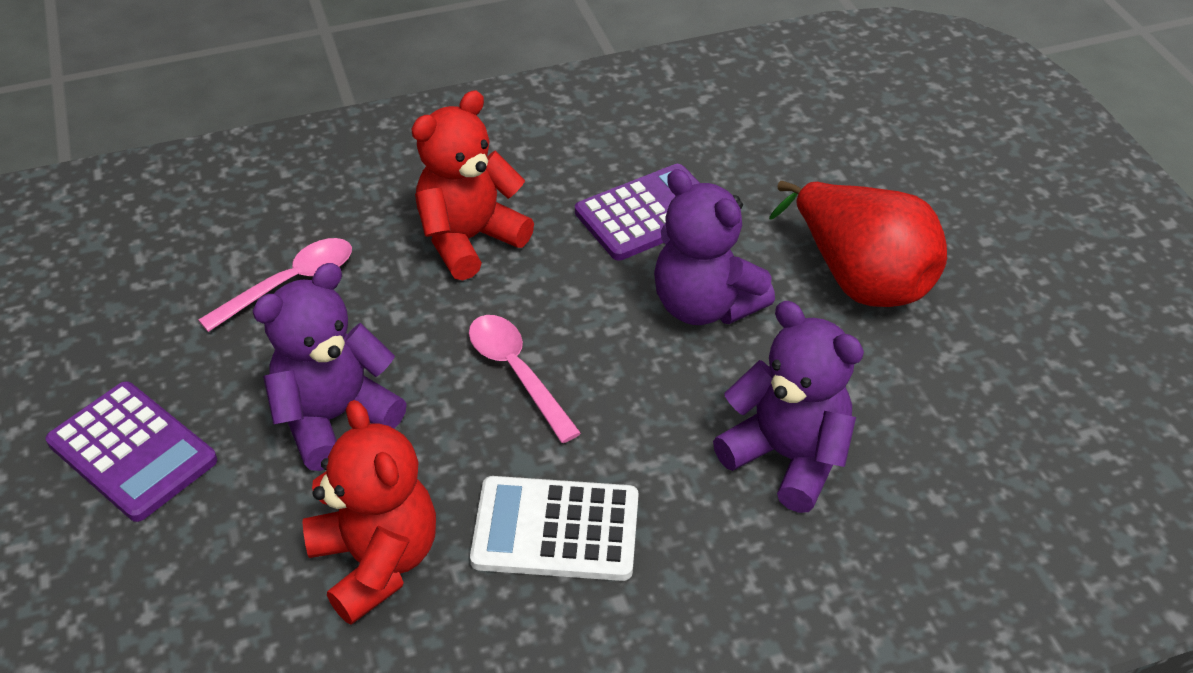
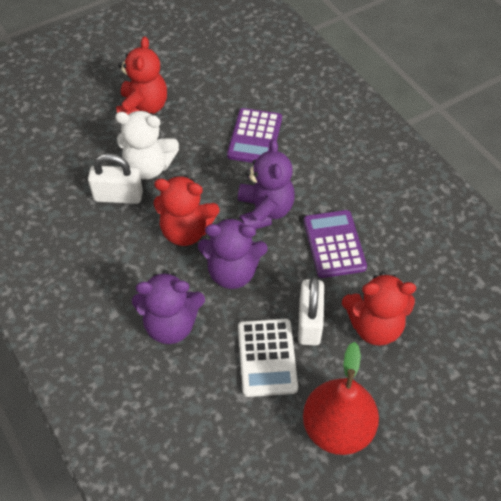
pink spoon: [198,238,352,332] [469,315,581,443] = 2 -> none = 0
red teddy bear: [302,400,436,625] [411,90,534,280] = 2 -> [116,36,167,115] [154,175,220,246] [342,271,416,346] = 3
white padlock: none = 0 -> [88,153,143,204] [298,277,324,346] = 2
white teddy bear: none = 0 -> [115,111,179,179] = 1

